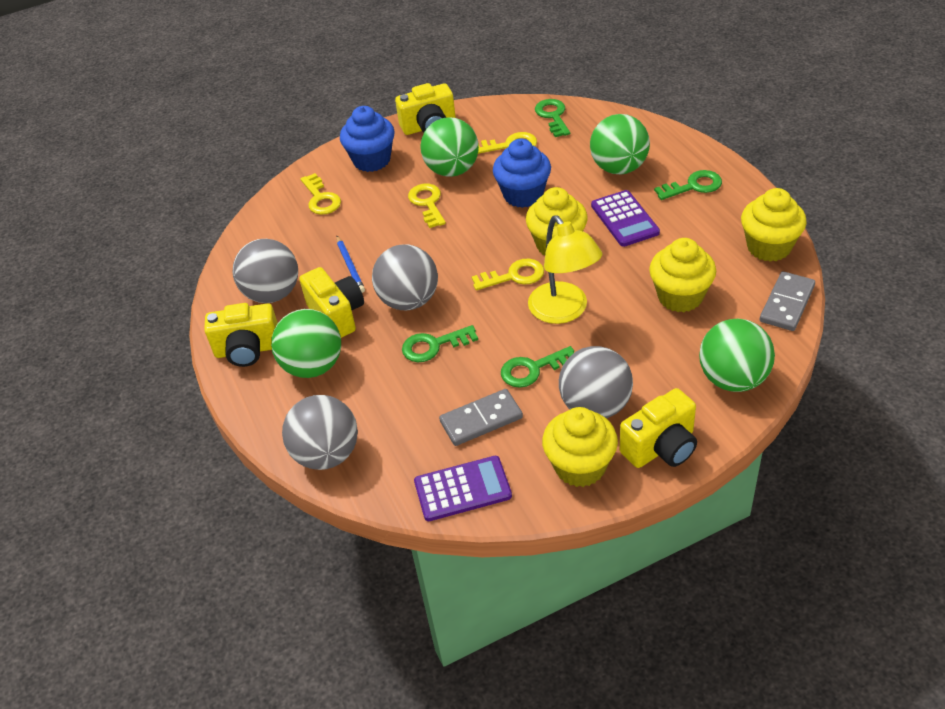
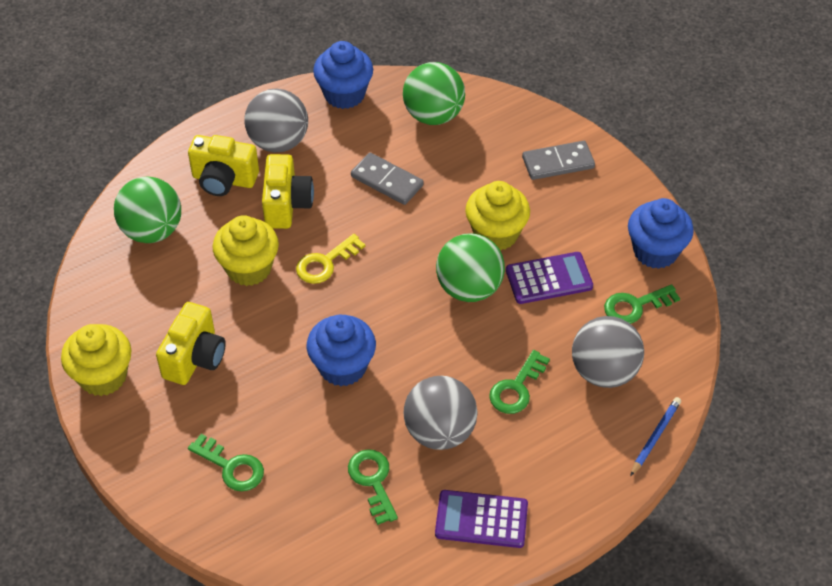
blue cupcake: [340,106,395,172] [493,139,551,208] = 2 -> [307,315,376,386] [313,41,373,109] [628,198,694,269] = 3
green ball: [271,309,341,378] [420,117,479,177] [590,114,650,174] [699,319,775,392] = 4 -> [114,177,181,243] [403,62,465,125] [436,233,505,302] = 3
grey ball: [233,239,298,303] [282,395,358,470] [372,245,438,310] [559,346,633,418] = 4 -> [244,89,308,152] [404,376,478,450] [572,316,644,388] = 3
yellow camera: [204,303,278,367] [299,267,364,338] [395,83,456,135] [620,388,697,468] = 4 -> [156,302,226,385] [188,135,259,196] [262,154,314,229] = 3
yellow cupcake: [526,187,588,255] [542,407,618,487] [649,238,716,312] [741,188,807,262] = 4 -> [61,324,131,396] [213,215,279,286] [465,181,530,251] = 3
yellow key: [301,173,341,215] [408,184,446,228] [472,258,544,290] [478,132,537,154] = 4 -> [296,234,365,284] = 1
yellow lamp: [528,215,602,324] = 1 -> none = 0

